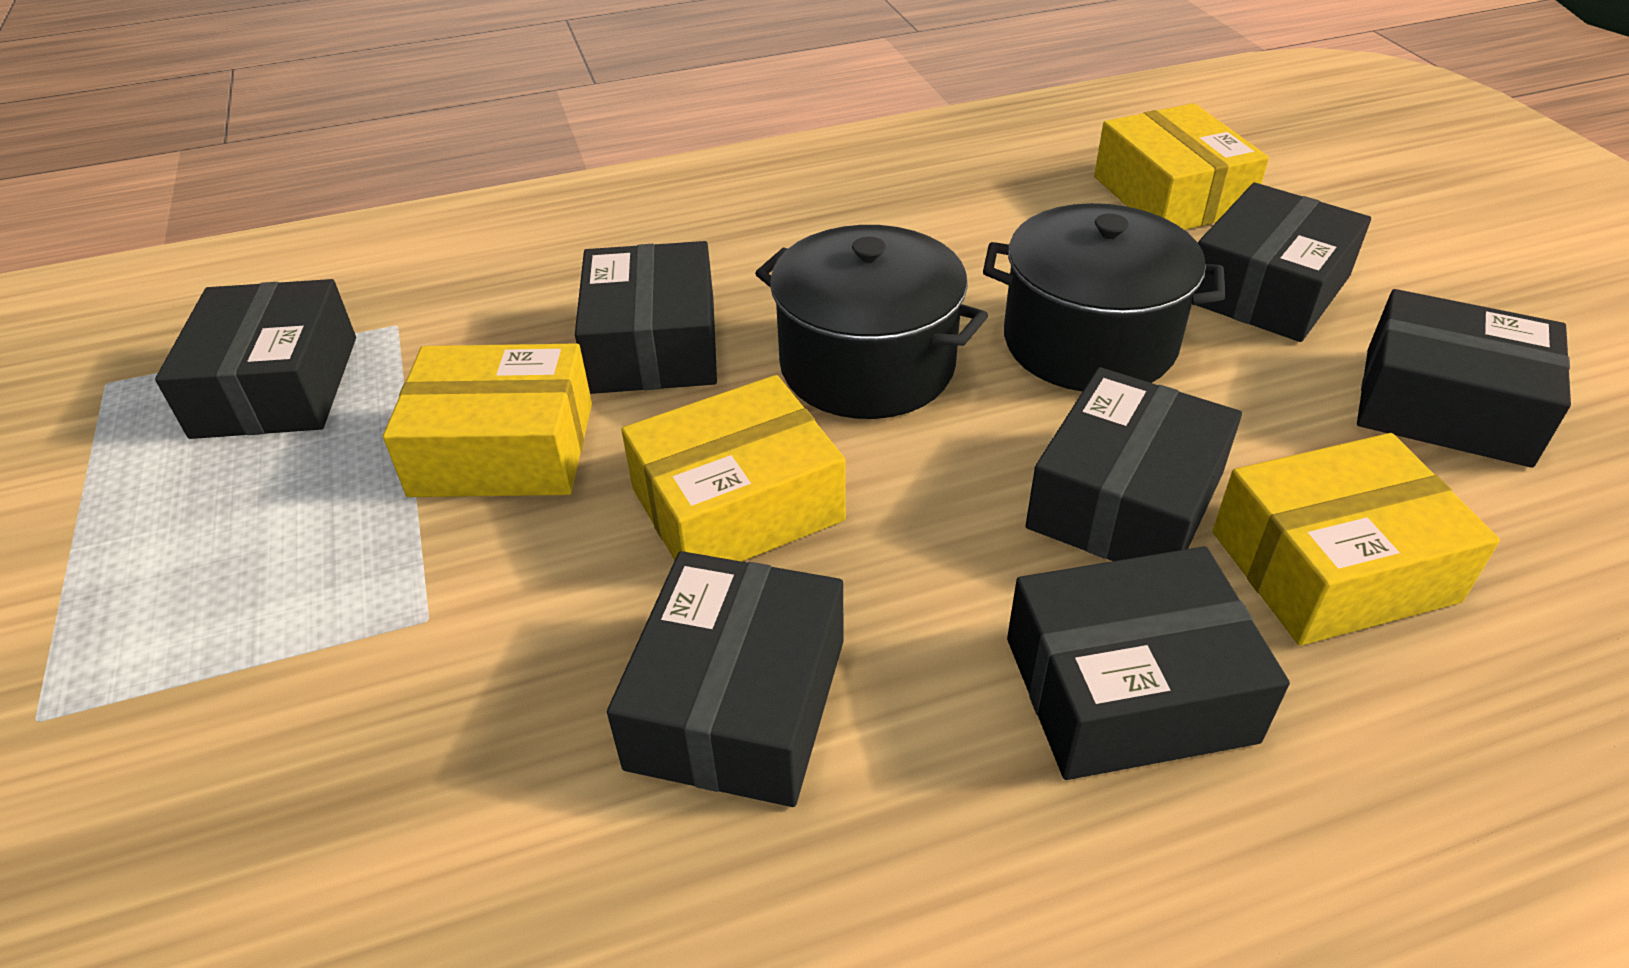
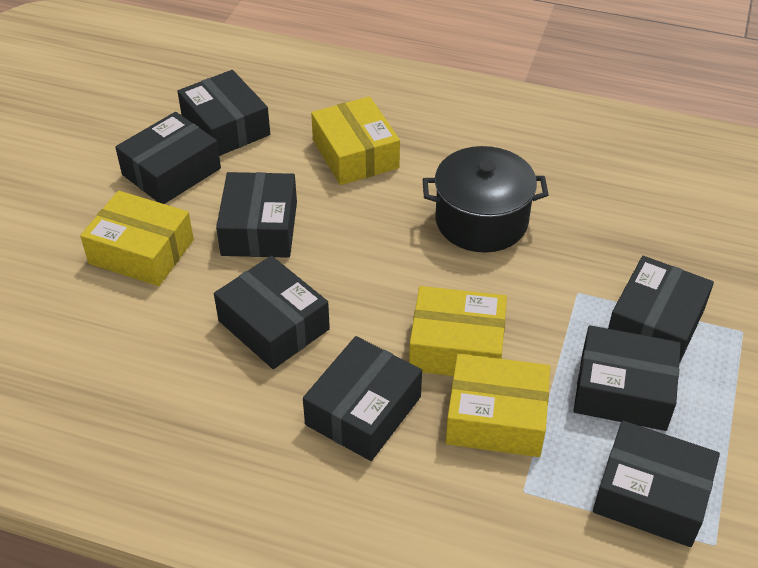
black box: [155,279,356,439] [575,241,717,394] [607,551,844,807] [1007,546,1290,780] [1026,367,1242,561] [1195,183,1371,342] [1357,289,1571,468] = 7 -> [115,112,221,204] [177,70,270,156] [214,256,330,369] [216,172,297,258] [303,336,422,461] [573,325,681,431] [593,420,720,547] [608,256,714,364] = 8
black pot: [755,225,988,419] [983,203,1226,392] = 2 -> [422,146,549,252] = 1

